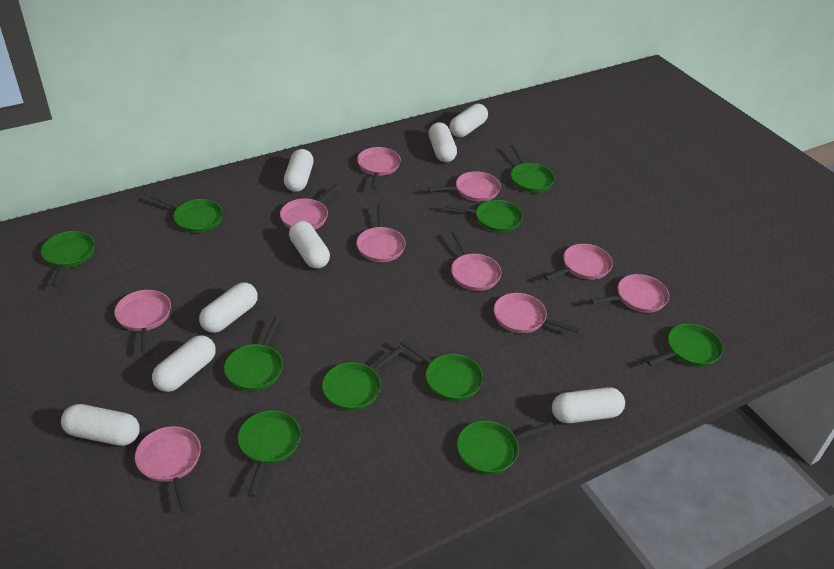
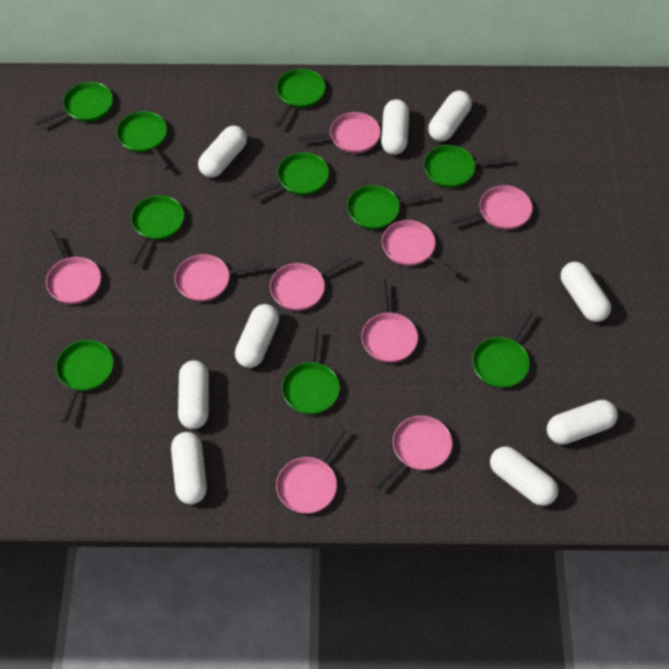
pink pan: [114,290,171,354] [135,426,201,512] [280,184,340,230] [356,204,406,262] [357,147,401,189] [428,171,501,202] [451,231,502,291] [494,293,580,333] [544,244,613,280] [590,274,669,313] = 10 -> [46,230,101,304] [175,254,265,302] [270,253,353,311] [276,427,346,514] [297,112,381,153] [362,280,418,363] [373,416,452,489] [382,220,459,277] [449,185,533,230] = 9
white capsule: [61,404,140,446] [152,335,216,392] [199,282,258,333] [284,149,314,192] [289,221,330,269] [429,122,457,162] [449,104,488,137] [552,387,625,423] = 8 -> [171,432,207,504] [178,360,209,429] [198,126,247,178] [235,304,279,368] [381,99,409,155] [428,90,472,142] [490,446,559,506] [547,400,618,445] [561,262,611,322] = 9

